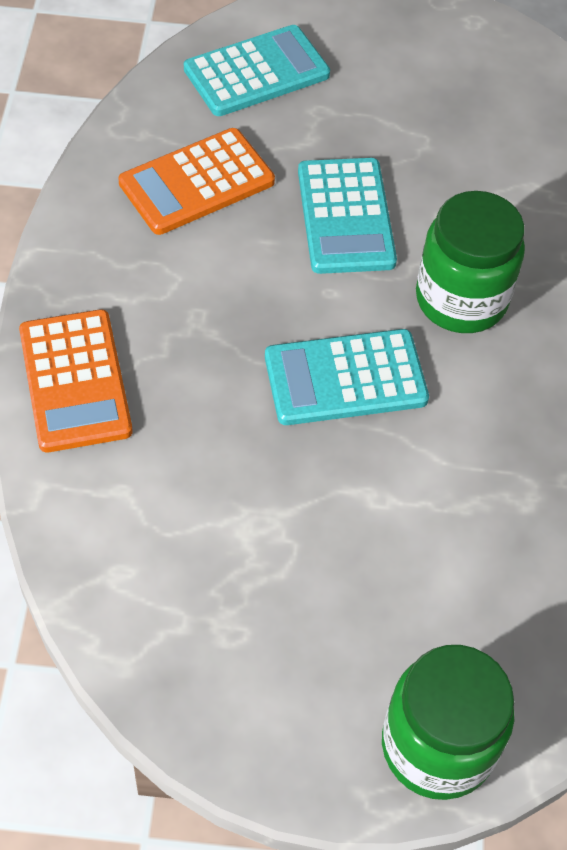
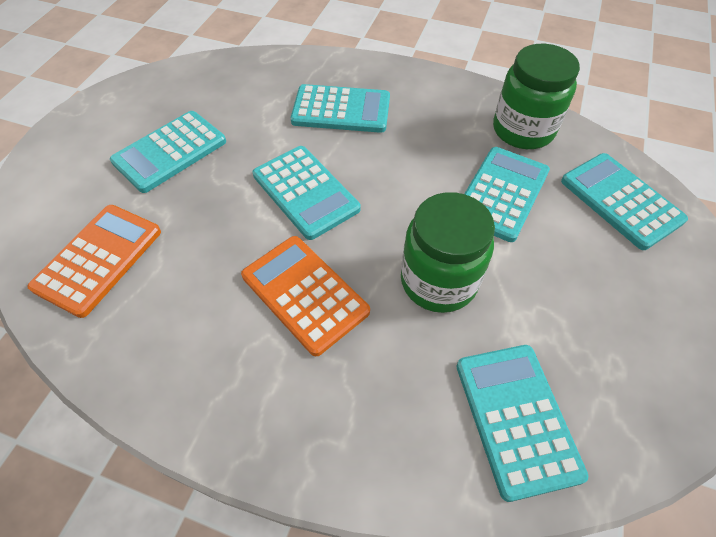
turquoise calculator: [184,25,330,116] [265,329,429,425] [298,158,397,274] = 3 -> [110,111,226,193] [252,146,361,240] [291,84,390,133] [456,345,588,502] [464,147,550,242] [561,153,688,250] = 6

